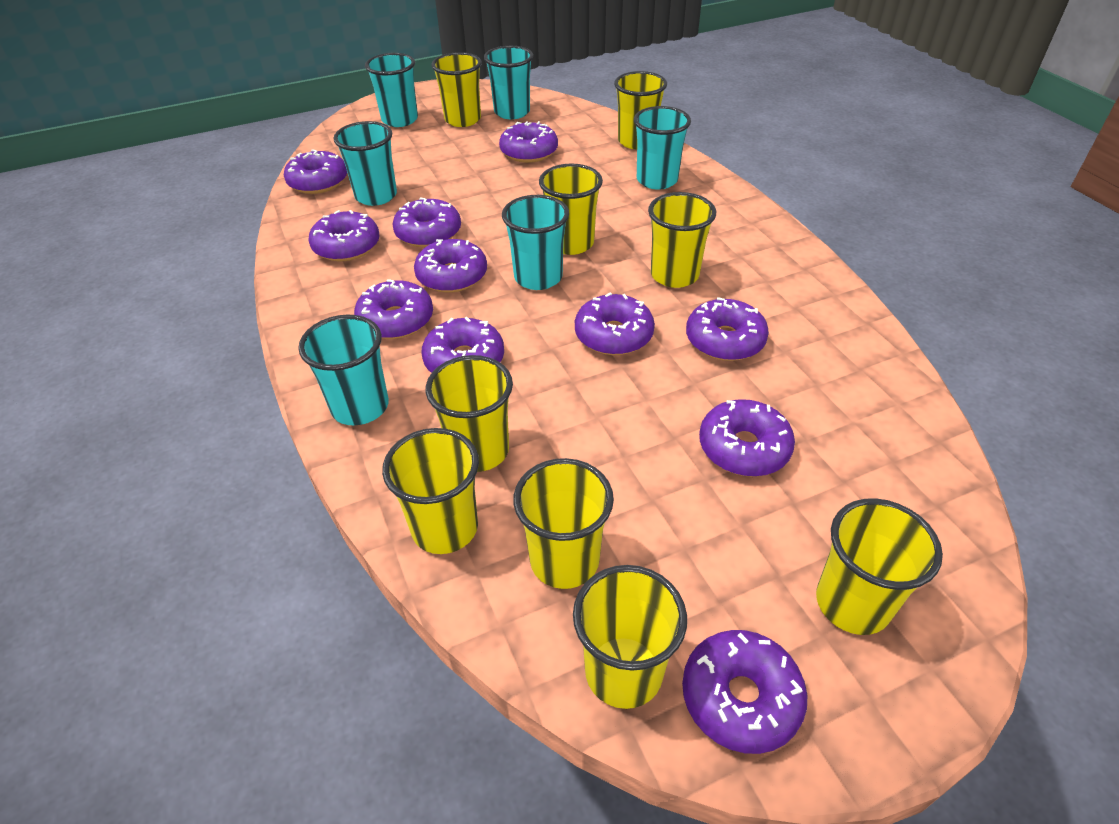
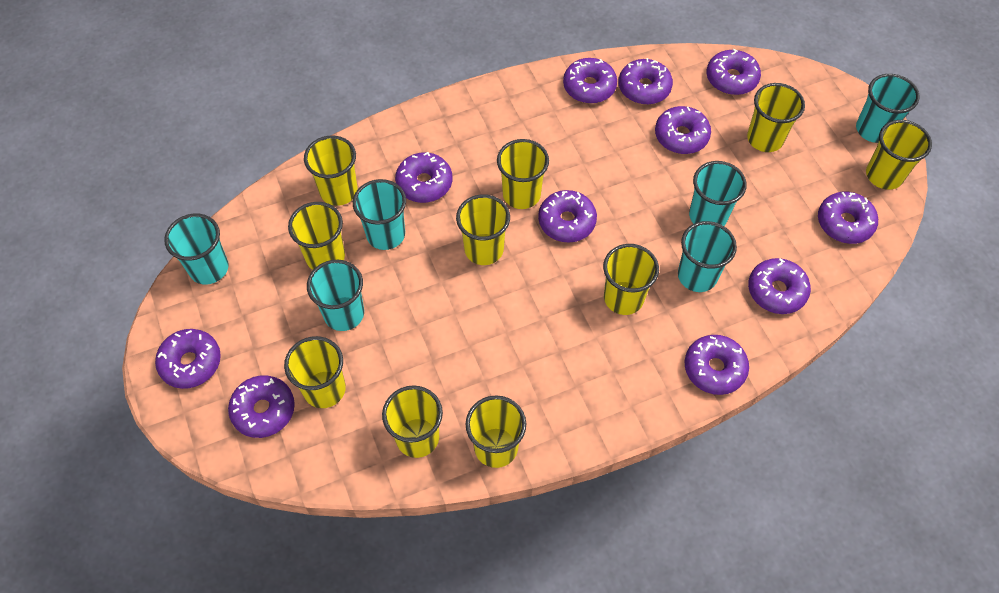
yellow cup: [382,428,479,554] [426,355,513,472] [431,52,482,127] [513,458,614,589] [539,164,603,255] [573,565,687,709] [614,71,667,149] [648,192,716,288] [816,498,943,635] = 9 -> [284,336,346,408] [288,202,345,270] [304,135,358,206] [382,385,443,458] [456,194,510,265] [466,395,526,468] [497,139,549,209] [603,244,659,315] [747,83,805,152] [866,120,932,190] = 10

